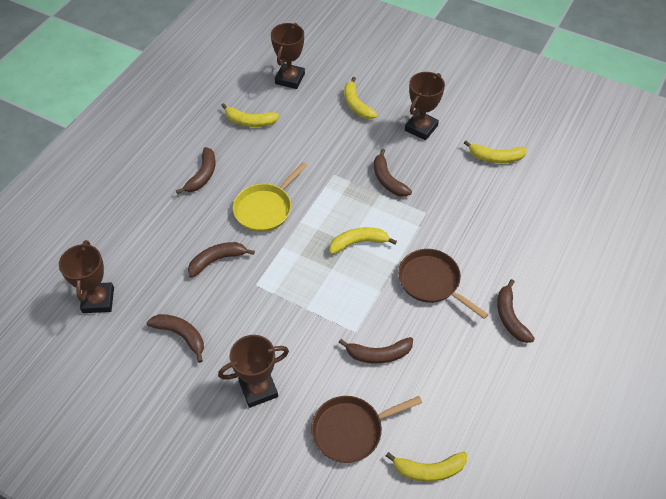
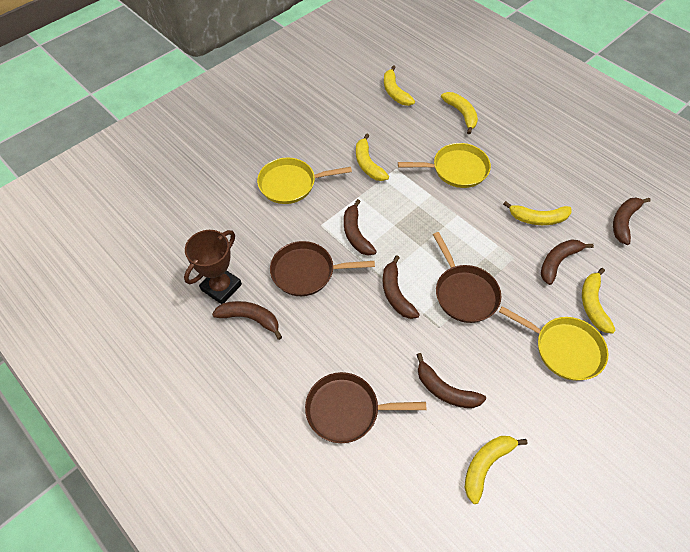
brown pan: [311,396,422,463] [398,249,488,319] = 2 -> [270,241,375,296] [305,372,426,443] [433,232,501,323] = 3
brown trophy: [59,240,114,313] [218,335,289,408] [271,23,305,89] [405,72,445,140] = 4 -> [184,230,242,304] = 1
yellow banana: [221,103,279,127] [330,227,397,254] [344,77,378,119] [386,452,467,482] [464,141,527,163] = 5 -> [356,133,389,181] [384,65,415,106] [441,92,478,134] [465,436,528,504] [503,201,571,225] [582,268,616,334] = 6
yellow pan: [233,162,307,232] = 1 -> [257,158,352,204] [398,143,491,188] [499,306,608,381] = 3

